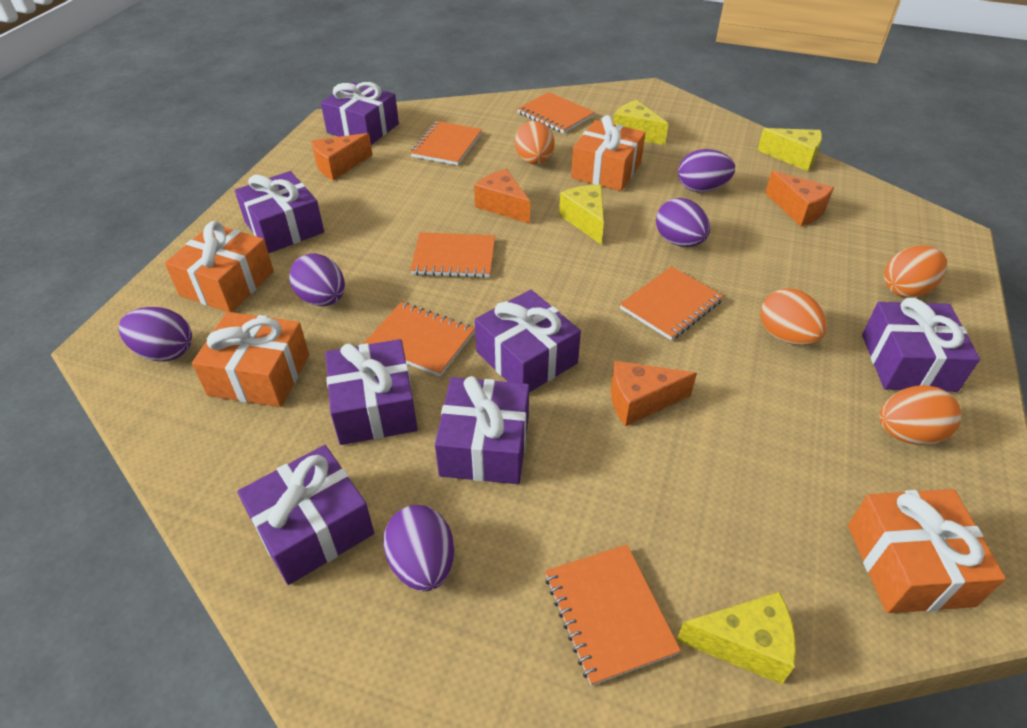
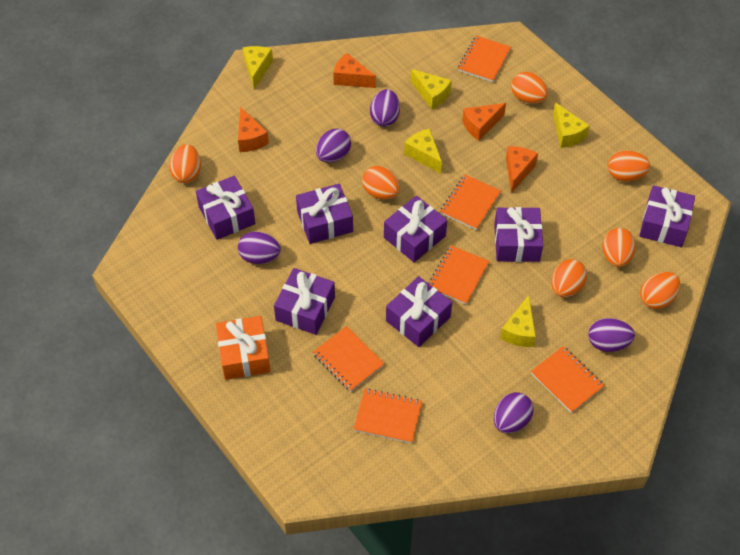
orange egg: [515,121,554,165] [761,289,827,345] [879,385,961,445] [884,245,947,298] = 4 -> [169,144,201,183] [362,166,400,199] [511,72,548,104] [551,259,587,297] [603,228,636,267] [608,150,650,181] [640,272,680,309] = 7
orange gift: [165,221,274,312] [192,312,309,407] [571,115,645,191] [848,489,1006,613] = 4 -> [216,316,271,380] = 1
yellow cheese: [559,185,604,244] [613,100,668,145] [676,592,796,684] [758,128,822,171] = 4 -> [242,46,273,89] [404,128,442,173] [411,69,452,109] [500,295,536,347] [553,103,590,148] = 5

